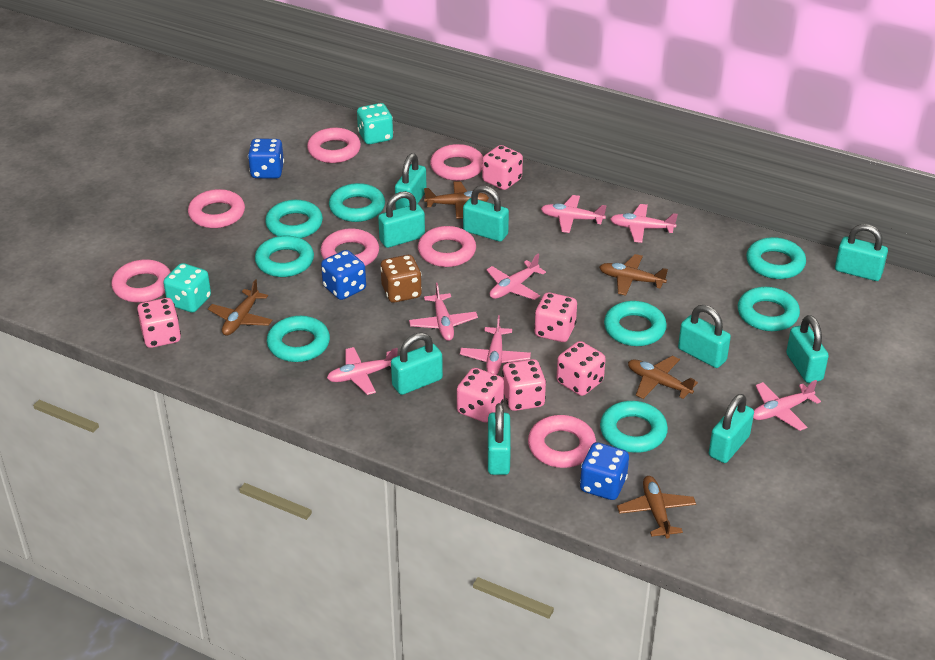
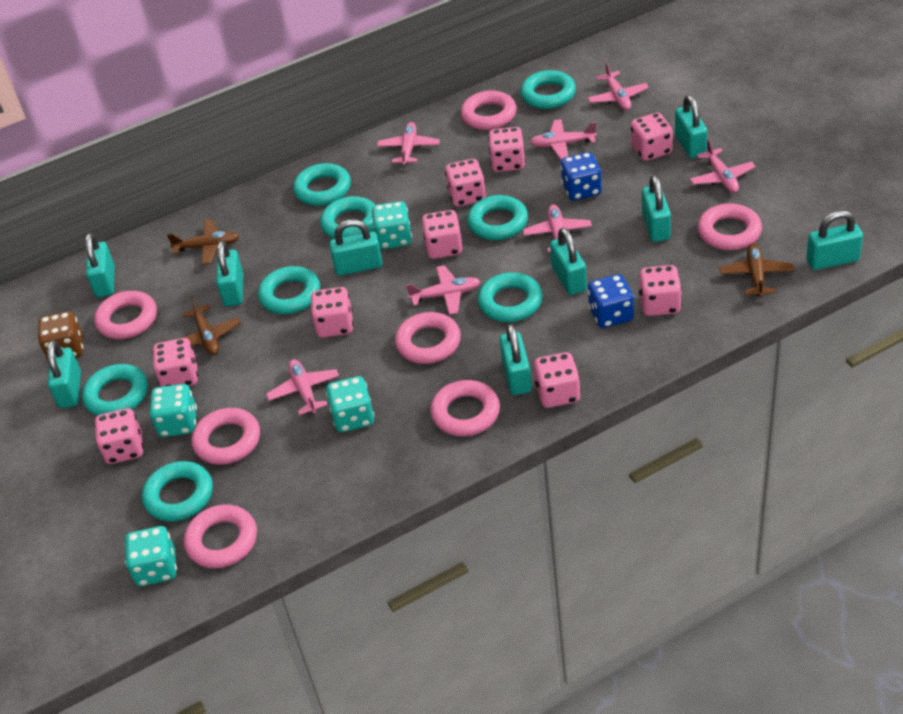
blue dice: [248,139,284,179] [321,250,366,300] [580,442,629,500] = 3 -> [560,152,602,201] [588,274,634,328] = 2
brown plane: [208,279,273,335] [424,181,489,219] [599,254,668,296] [617,476,696,539] [628,356,698,399] = 5 -> [167,219,239,265] [182,296,241,355] [719,243,794,297] = 3
pink dice: [137,298,181,348] [457,368,504,423] [482,145,523,190] [502,359,546,411] [534,292,577,342] [557,341,606,396] = 6 -> [95,408,144,464] [152,338,198,387] [311,287,353,338] [422,210,463,259] [445,159,486,207] [488,127,526,172] [534,352,581,408] [631,113,673,161] [639,265,682,316] = 9
turquoise dice: [163,263,211,313] [357,103,393,144] = 2 -> [124,526,177,586] [150,384,197,437] [326,376,374,432] [371,201,412,249] = 4

